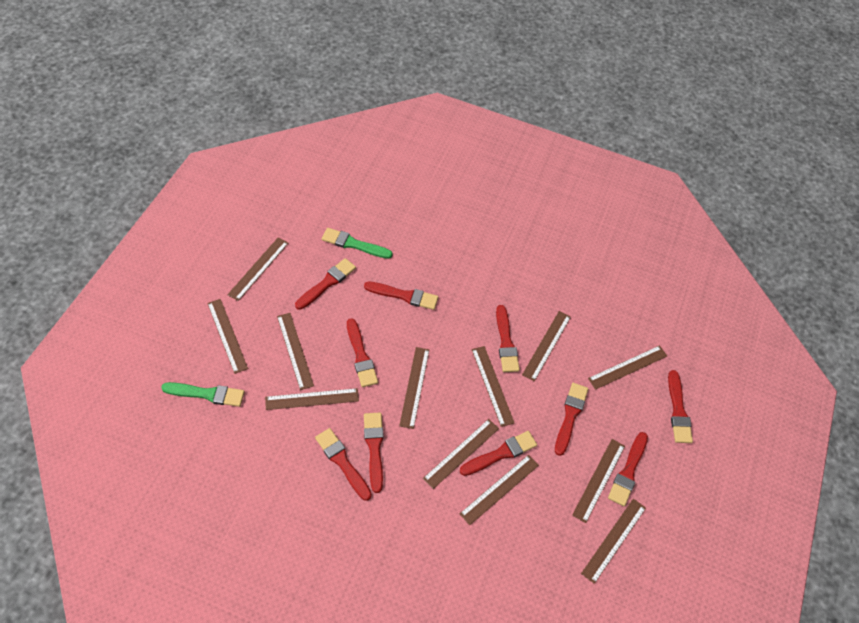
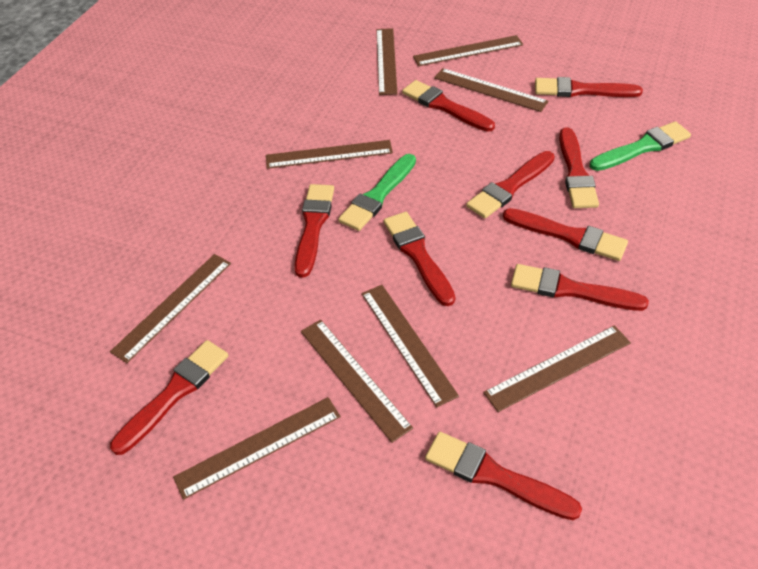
brown ruler: [207,299,248,374] [227,237,288,301] [265,388,359,410] [277,313,314,390] [399,347,429,429] [423,419,499,489] [459,455,539,525] [472,346,514,427] [522,311,571,381] [572,439,625,523] [581,499,646,584] [588,345,667,390] = 12 -> [110,254,231,363] [173,397,341,500] [266,140,393,169] [301,319,413,443] [362,285,459,407] [376,28,397,95] [413,35,523,66] [434,68,549,112] [483,325,631,412] = 9

